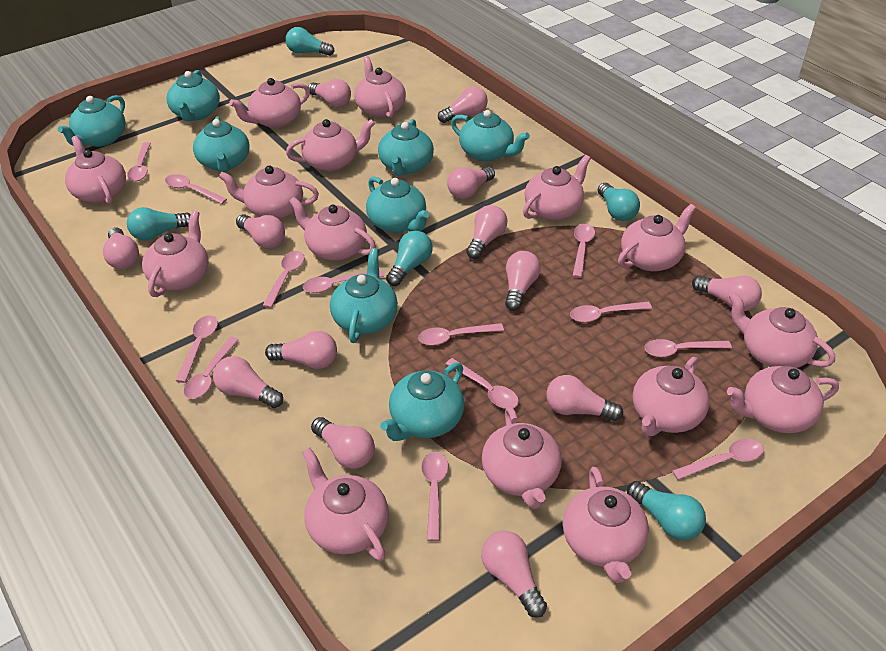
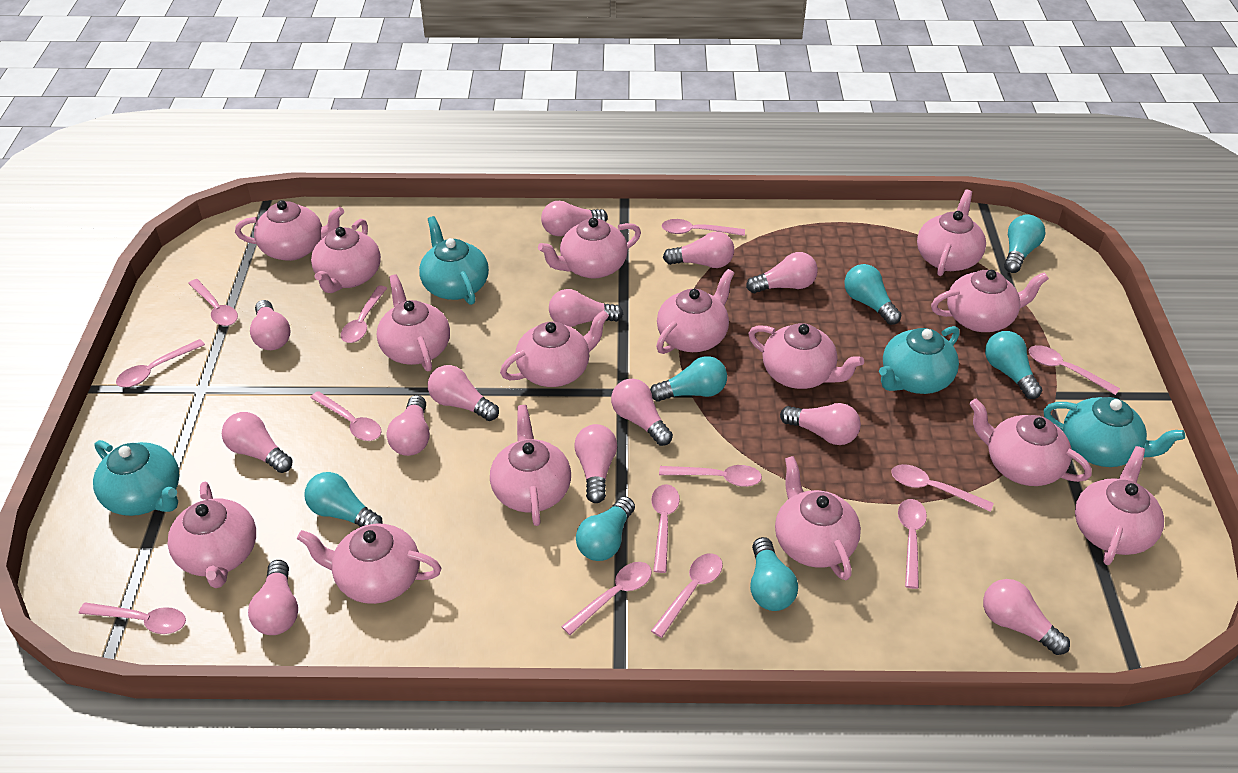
turquoise light bulb: [127,207,190,241] [286,27,335,56] [386,231,433,286] [598,183,640,221] [627,481,706,541] = 5 -> [305,472,383,527] [576,496,635,561] [650,356,727,402] [750,537,798,611] [845,264,902,325] [985,331,1042,399] [1004,214,1045,273] = 7
turquoise teapot: [58,95,126,147] [166,70,220,121] [193,116,250,173] [330,248,398,343] [366,176,429,233] [378,119,434,176] [380,362,464,441] [451,110,530,162] = 8 -> [93,440,180,516] [419,216,489,305] [879,326,960,394] [1044,397,1185,467] = 4

